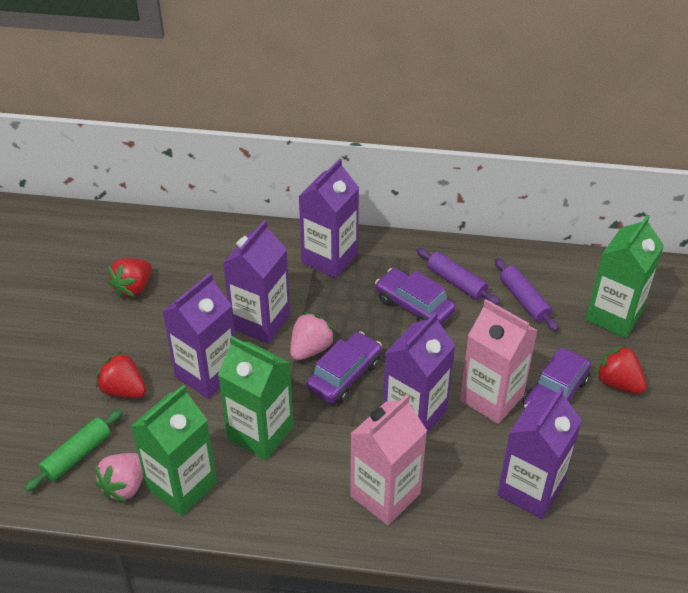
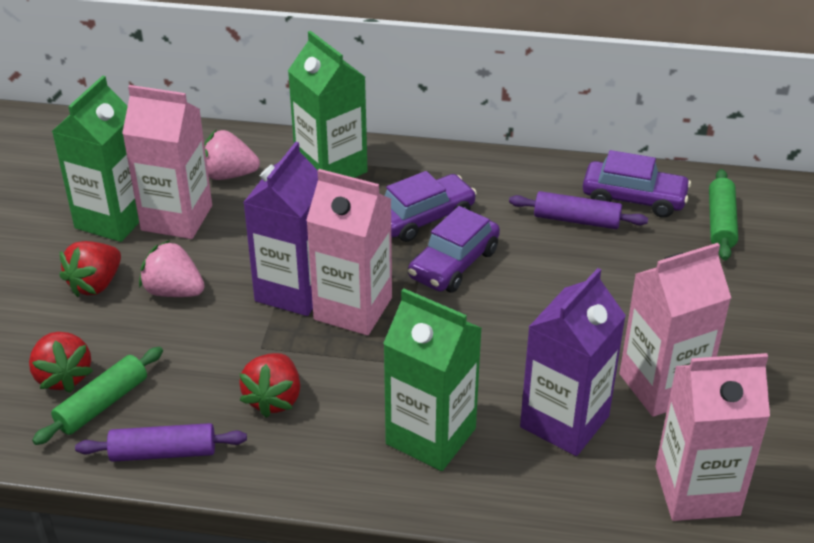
green rolling pin: [25,409,123,492] = 1 -> [32,347,163,445] [709,169,738,260] = 2
pink carton: [350,395,427,525] [460,299,538,424] = 2 -> [122,85,212,239] [306,169,392,336] [619,243,731,417] [656,353,770,521] = 4
purple carton: [162,273,235,399] [223,220,290,344] [299,158,359,278] [383,312,456,435] [497,387,582,519] = 5 -> [243,142,318,316] [520,268,626,456] = 2

